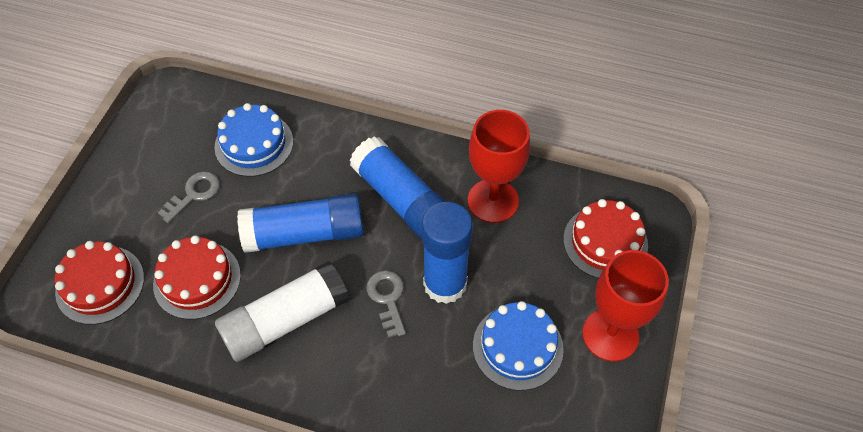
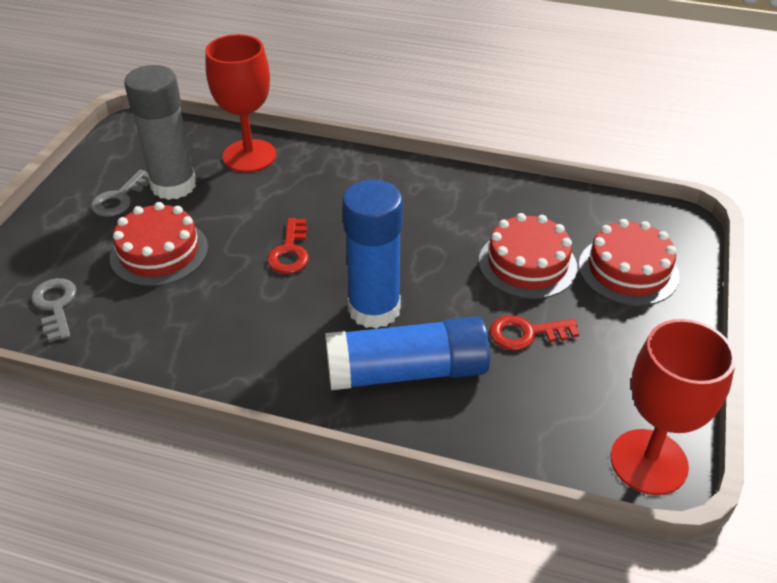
blue cake: [214,103,293,177] [473,301,564,391] = 2 -> none = 0
blue glue stick: [237,194,364,253] [350,136,446,240] [422,202,473,304] = 3 -> [325,316,490,390] [342,180,403,329] = 2
grey glue stick: none = 0 -> [124,65,196,200] = 1
red key: none = 0 -> [267,218,309,274] [489,315,579,350] = 2
white glue stick: [215,261,350,362] = 1 -> none = 0

